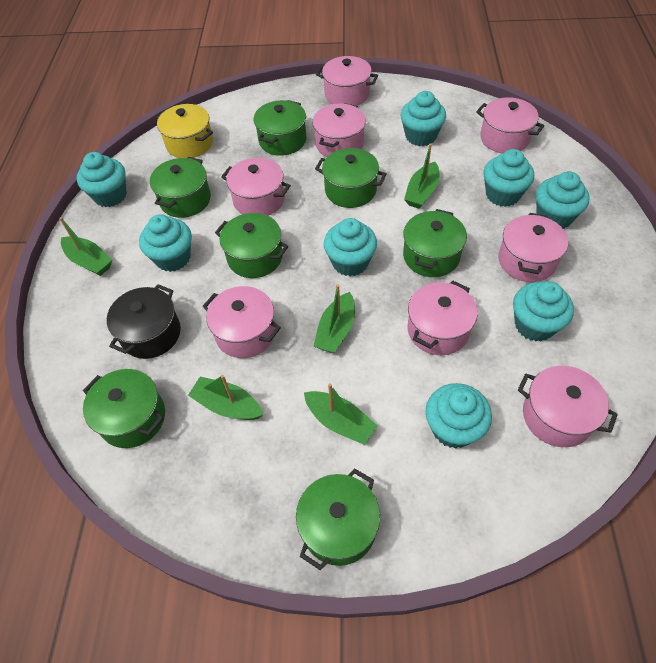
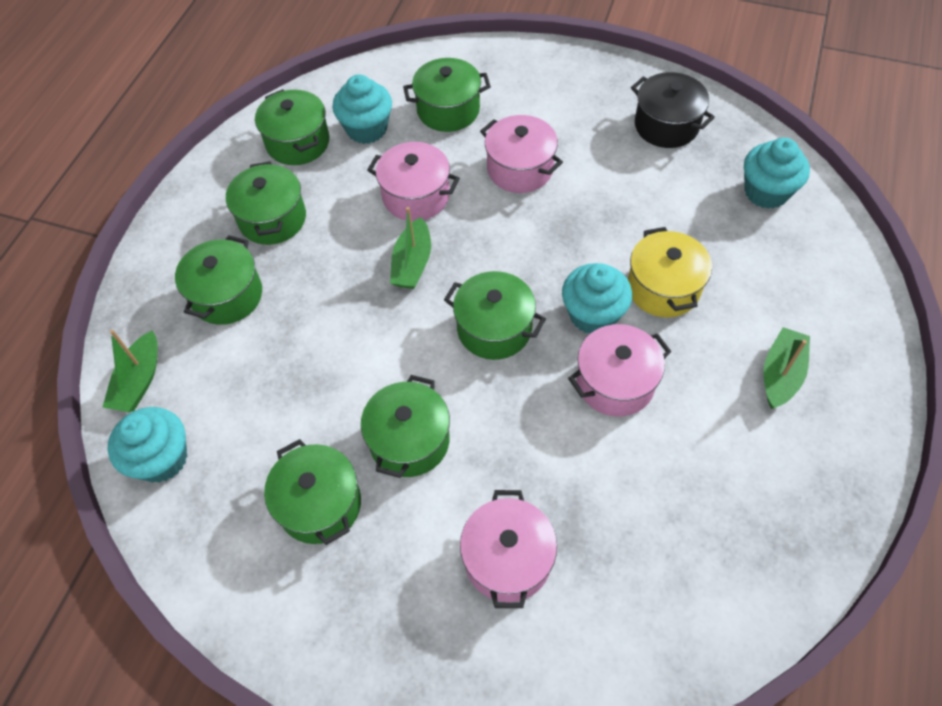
green boat: [59,217,112,276] [188,375,263,420] [304,383,377,445] [313,284,355,353] [404,144,440,209] = 5 -> [103,330,157,412] [390,207,431,289] [764,327,810,409] = 3
pink pot: [202,286,281,358] [221,158,291,216] [312,103,366,157] [316,56,378,106] [408,281,478,355] [476,97,544,154] [498,213,568,282] [518,366,618,447] = 8 -> [367,142,460,221] [460,490,557,608] [480,115,563,193] [568,324,672,417] = 4
turquoise cupcake: [77,152,127,207] [139,214,192,272] [324,218,377,276] [400,91,446,146] [426,383,492,449] [483,149,534,207] [513,281,574,341] [536,171,590,229] = 8 -> [107,407,187,483] [332,74,392,144] [562,263,632,334] [744,138,810,209] = 4

